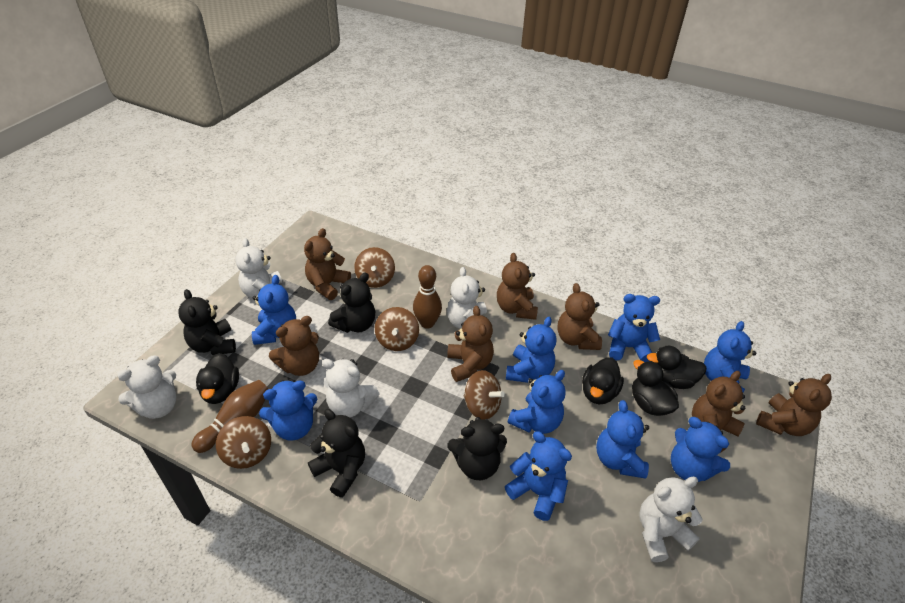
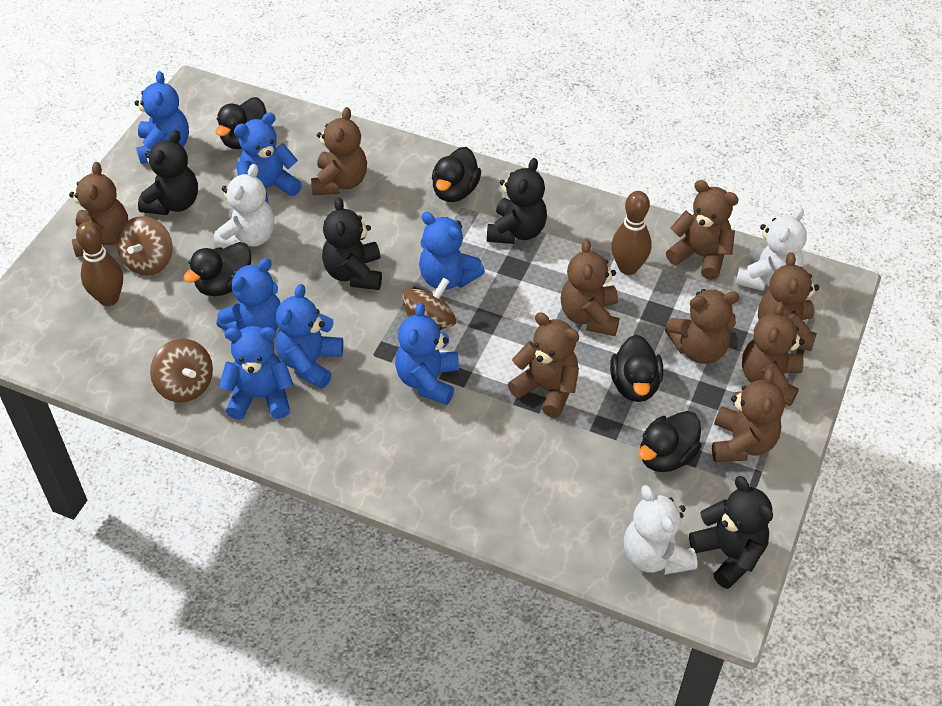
black duck: [196,353,239,404] [582,357,624,404] [632,360,679,416] [647,346,706,389] = 4 -> [184,242,251,296] [216,97,267,149] [432,147,481,202] [610,335,663,402] [639,411,702,472] = 5
blue teddy bear: [252,275,296,345] [259,380,317,441] [505,431,572,521] [506,317,557,383] [508,370,565,434] [596,400,649,479] [608,294,660,362] [671,417,730,482] [704,321,757,392] = 9 -> [135,71,189,164] [217,258,281,331] [219,326,293,420] [234,112,302,204] [276,284,343,389] [395,302,459,405] [419,212,485,290] = 7
brown spinning top: [216,416,271,469] [354,247,395,288] [375,307,419,351] [464,370,505,420] = 4 -> [117,216,173,276] [150,339,213,402] [402,277,456,329] = 3
brown teddy bear: [269,316,319,376] [304,228,351,300] [447,306,494,382] [497,253,538,320] [557,283,602,350] [692,371,745,453] [756,374,832,436] = 7 -> [69,162,128,257] [311,107,367,195] [508,312,579,418] [561,239,619,336] [665,289,739,364] [666,180,739,280] [712,368,785,462] [742,301,805,406] [758,252,819,351] = 9
white teddy bear: [118,355,176,419] [235,238,282,298] [322,359,380,418] [447,267,487,329] [639,477,703,562] = 5 -> [214,164,274,249] [624,485,697,575] [735,207,807,291] = 3

